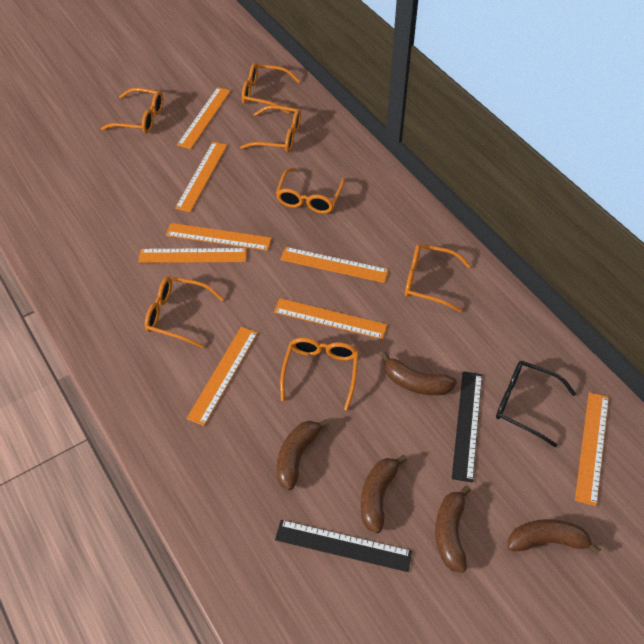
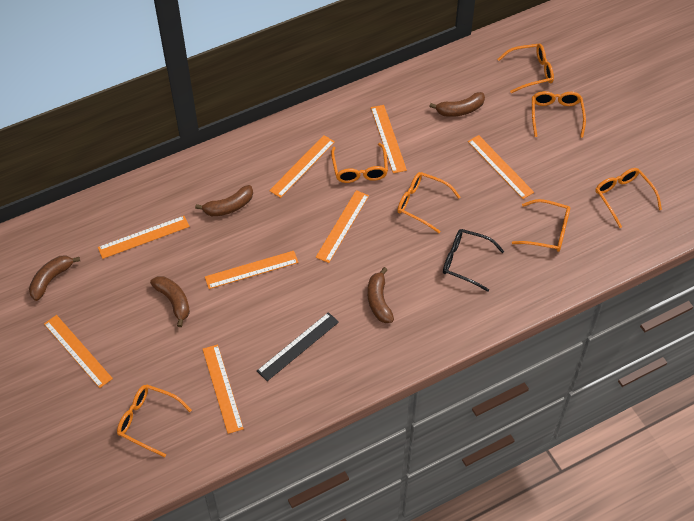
black ruler: [275,520,412,572] [452,371,482,483] = 2 -> [257,312,339,381] = 1

